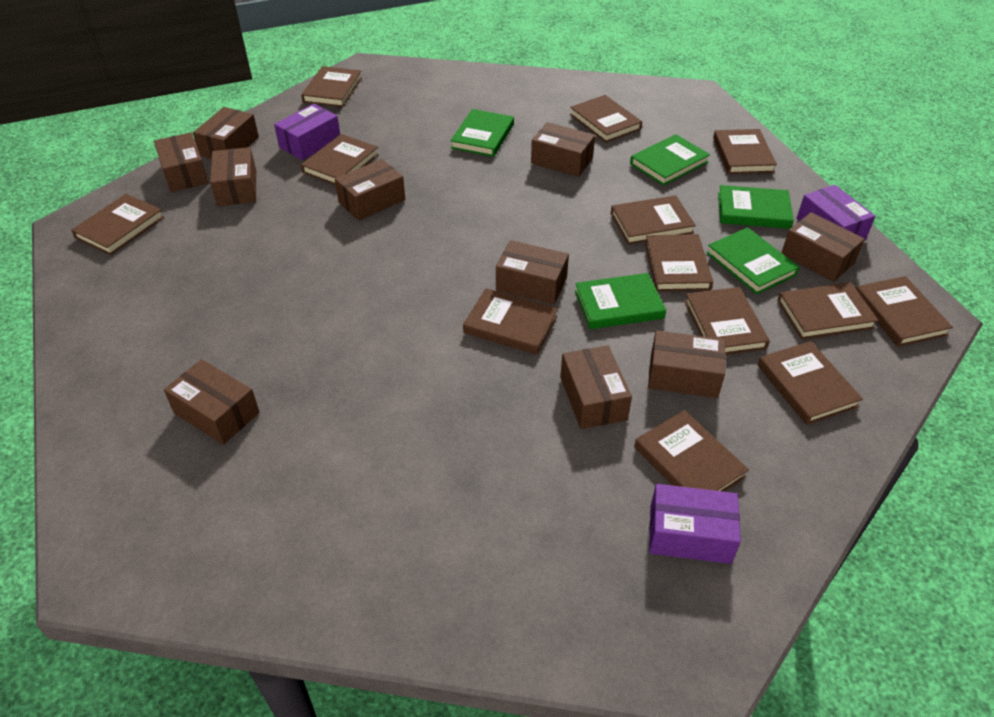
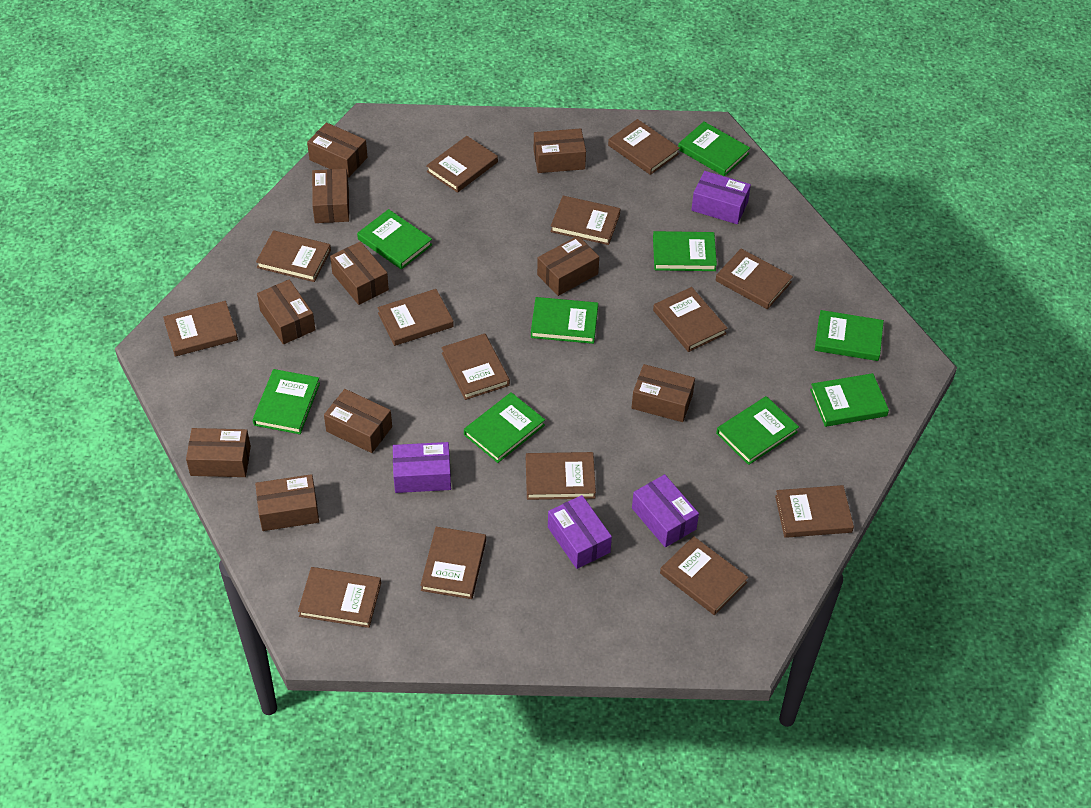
brown book: [71,194,164,255] [301,66,362,107] [301,134,379,185] [463,288,558,355] [570,95,642,143] [611,195,696,245] [634,410,749,492] [645,234,713,292] [684,287,770,355] [713,129,777,174] [758,341,863,425] [777,282,879,340] [856,276,953,347] = 13 -> [163,301,238,357] [256,230,331,282] [298,567,381,628] [377,289,454,346] [420,527,486,599] [426,136,498,193] [441,333,510,400] [526,452,596,500] [550,196,620,245] [608,119,680,175] [653,287,727,352] [660,536,748,615] [716,249,793,309] [775,485,854,538] = 14
green book: [450,109,514,157] [575,273,666,329] [630,134,710,186] [706,227,799,294] [718,185,794,229] = 5 -> [253,369,320,434] [357,209,432,269] [464,392,545,463] [531,297,598,344] [653,231,717,271] [678,122,750,176] [716,396,799,465] [810,373,889,427] [815,310,884,361] = 9
purple box: [274,104,340,160] [649,484,741,564] [796,185,875,240] = 3 -> [393,442,451,493] [548,495,612,569] [632,474,699,547] [691,171,751,224] = 4

